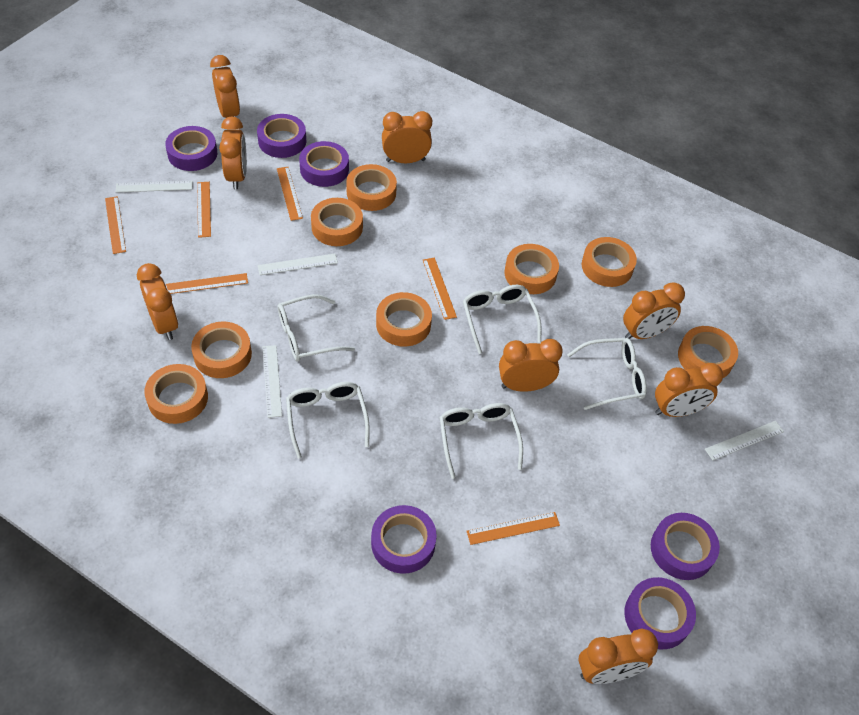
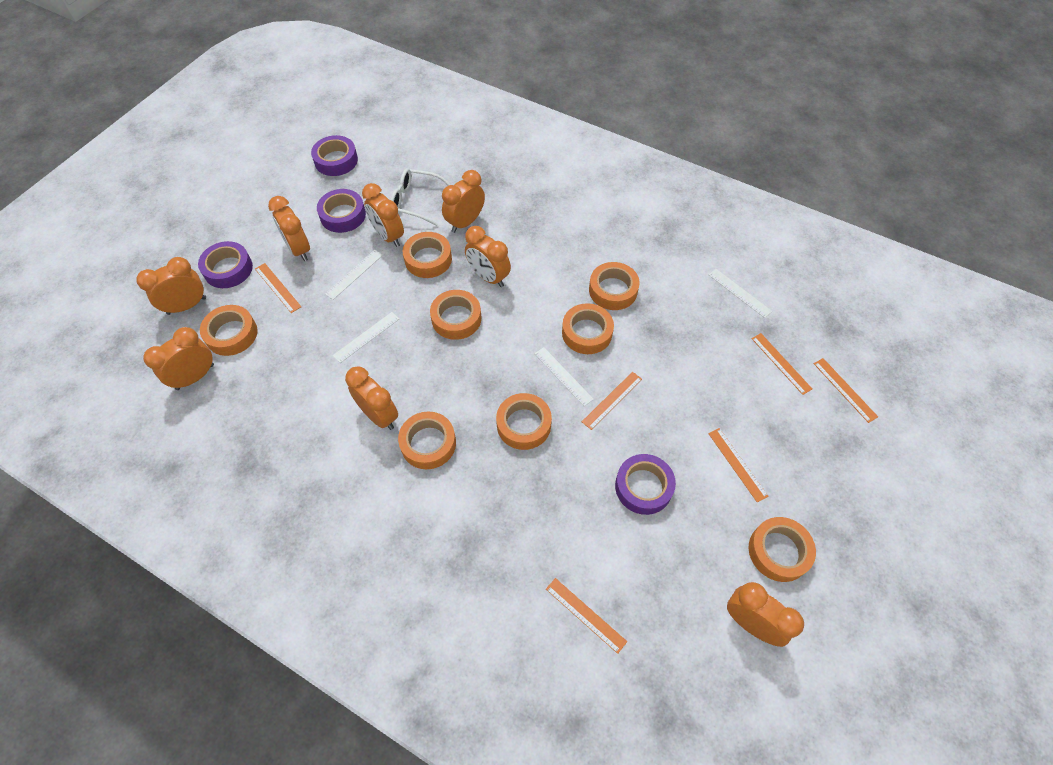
purple tape: [165,126,217,171] [257,114,306,158] [299,141,349,187] [371,505,437,574] [624,577,696,649] [651,513,720,580] = 6 -> [198,241,253,288] [311,135,358,176] [317,189,366,233] [615,454,676,515] = 4
white glasses: [278,294,355,362] [286,382,370,459] [439,403,523,479] [463,285,542,354] [567,338,647,410] = 5 -> [390,168,450,226] = 1

